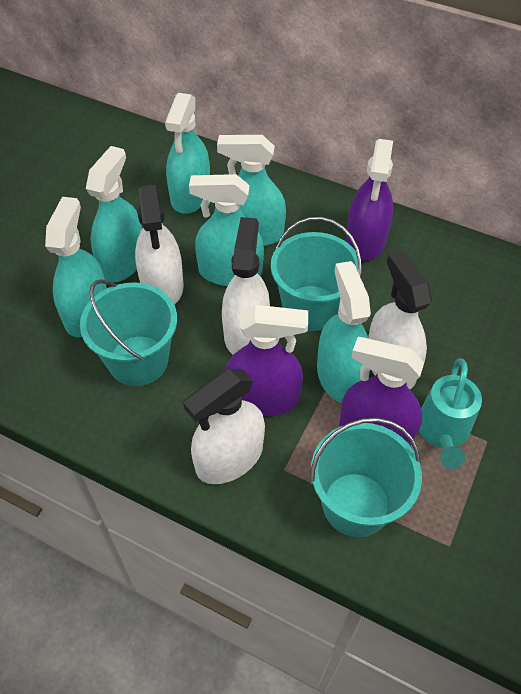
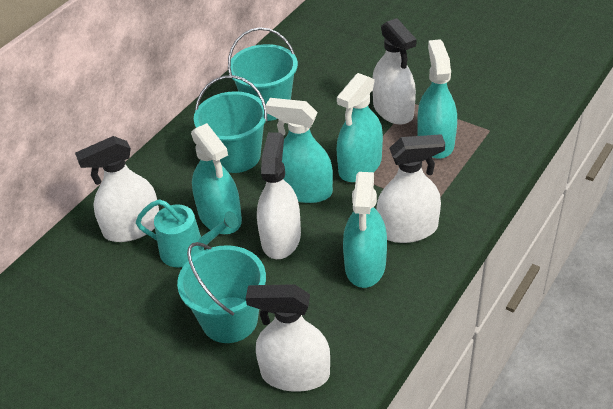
purple spray bottle: [225,305,308,417] [339,337,424,446] [346,139,393,261] = 3 -> none = 0
turquoise spray bottle: [45,197,107,337] [86,146,142,283] [165,93,210,214] [189,174,264,286] [217,135,286,246] [317,261,371,403] = 6 -> [191,123,242,234] [265,98,333,203] [337,73,383,182] [343,172,387,288] [417,39,457,159] = 5
white spray bottle: [135,185,184,305] [183,369,265,484] [222,217,270,355] [368,251,432,389] = 4 -> [75,136,159,242] [246,284,330,392] [257,132,301,259] [372,18,417,125] [377,134,445,243] = 5

